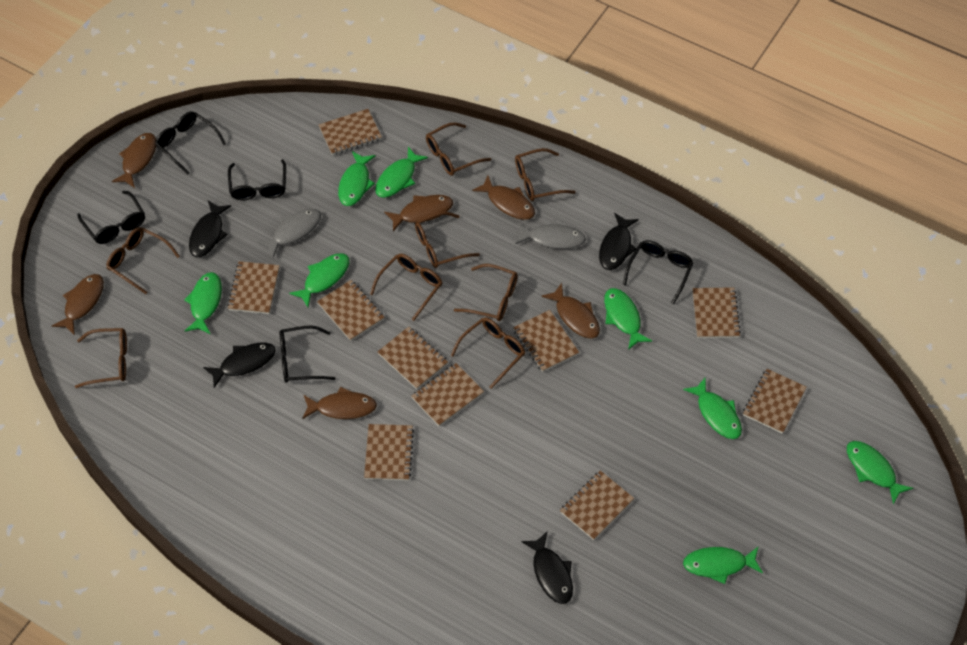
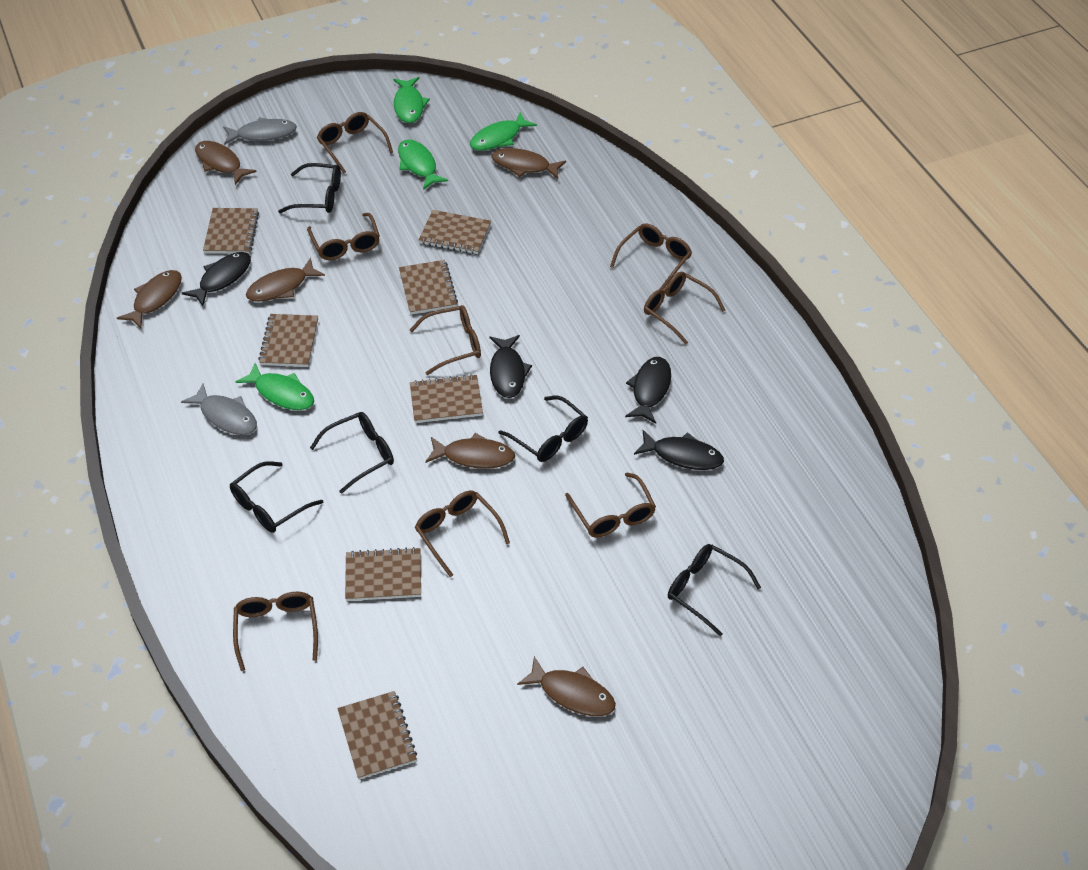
brown notebook: [227,261,280,314] [317,280,385,341] [319,109,382,155] [364,424,414,481] [378,327,448,389] [411,363,484,426] [513,310,579,372] [560,470,634,540] [693,287,741,338] [743,369,807,434] = 10 -> [203,208,259,254] [258,314,318,367] [337,691,417,779] [345,547,421,601] [399,260,458,315] [410,374,483,423] [419,210,491,254] = 7
green fish: [184,272,222,334] [289,253,349,307] [338,151,376,206] [375,147,428,198] [604,288,652,350] [683,378,742,439] [683,547,763,584] [847,441,913,505] = 8 -> [236,363,314,410] [393,77,430,123] [398,139,448,190] [470,112,537,151] = 4

